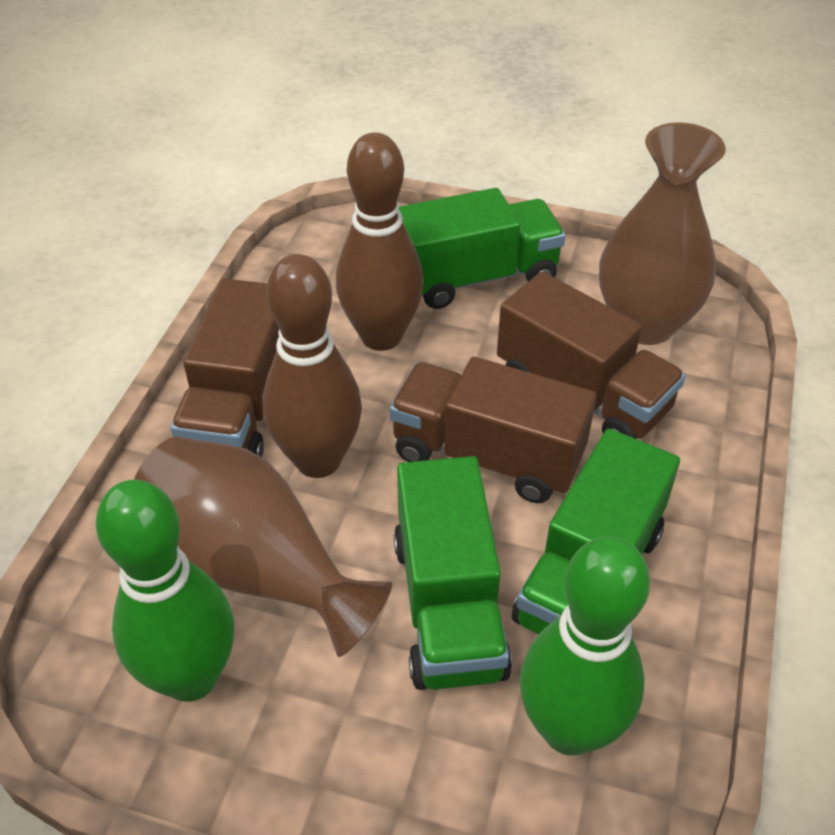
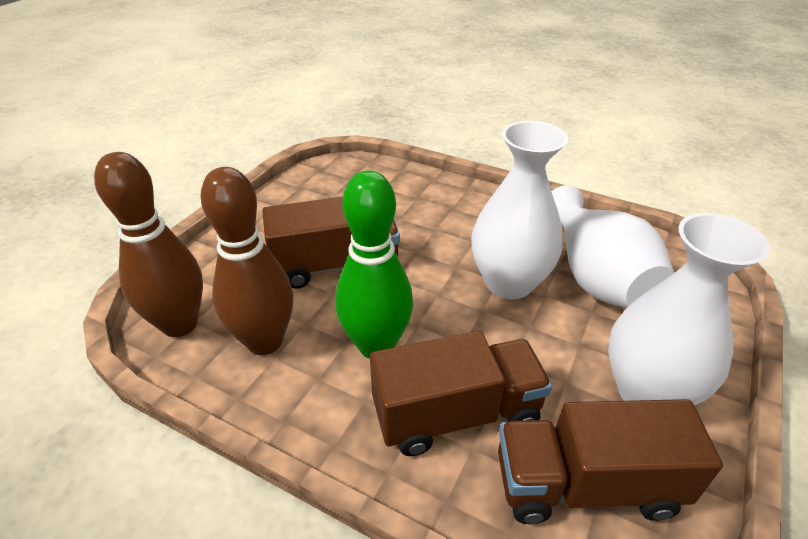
brown vase: [134,436,392,657] [599,122,726,345] = 2 -> none = 0
green bowling pin: [95,480,234,702] [520,536,650,756] = 2 -> [335,170,413,359] = 1
green truck: [394,456,512,690] [399,188,566,309] [512,429,680,635] = 3 -> none = 0
white vase: none = 0 -> [471,121,568,299] [551,185,674,308] [608,213,770,406] = 3

